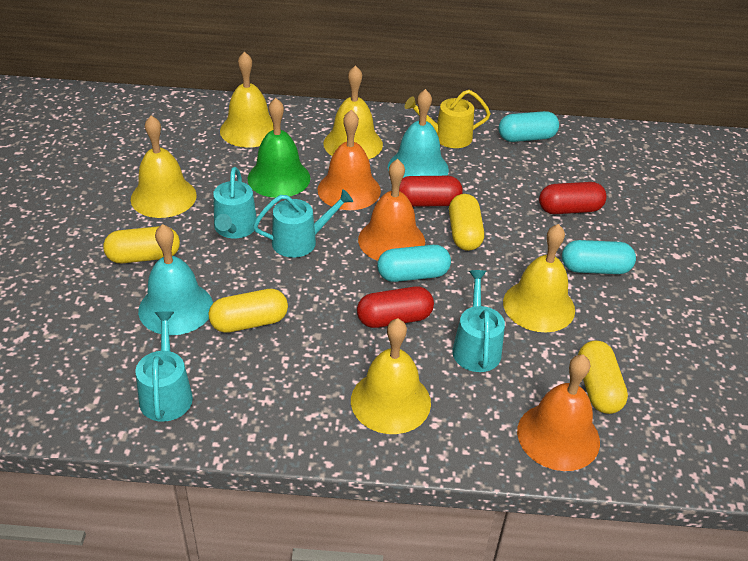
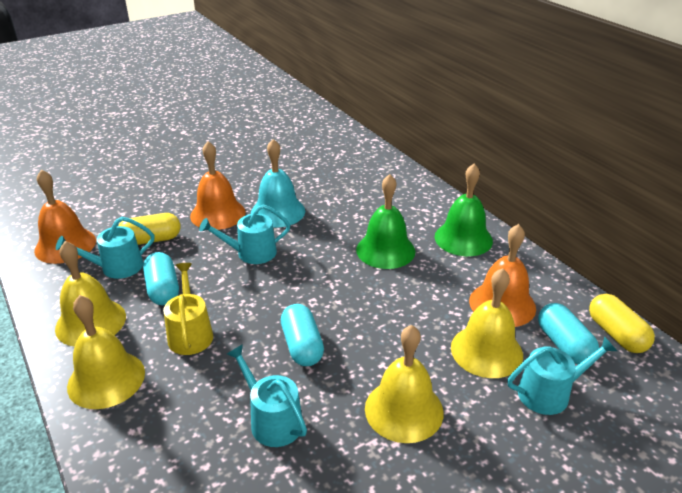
green bell: [248,98,310,198] = 1 -> [356,174,415,269] [435,164,493,256] = 2
red capsule: [357,287,434,328] [399,176,463,207] [539,182,607,214] = 3 -> none = 0
turquoise bell: [138,224,213,335] [388,89,449,178] = 2 -> [251,139,305,228] = 1
yellow bell: [131,115,197,218] [220,51,274,148] [323,65,383,159] [351,319,431,434] [503,224,575,332] = 5 -> [55,241,126,347] [67,295,145,409] [365,325,443,443] [451,268,523,378] = 4
yellow capsule: [103,226,180,263] [209,289,288,333] [449,194,484,251] [578,341,628,414] = 4 -> [118,213,180,245] [589,294,655,353] = 2

